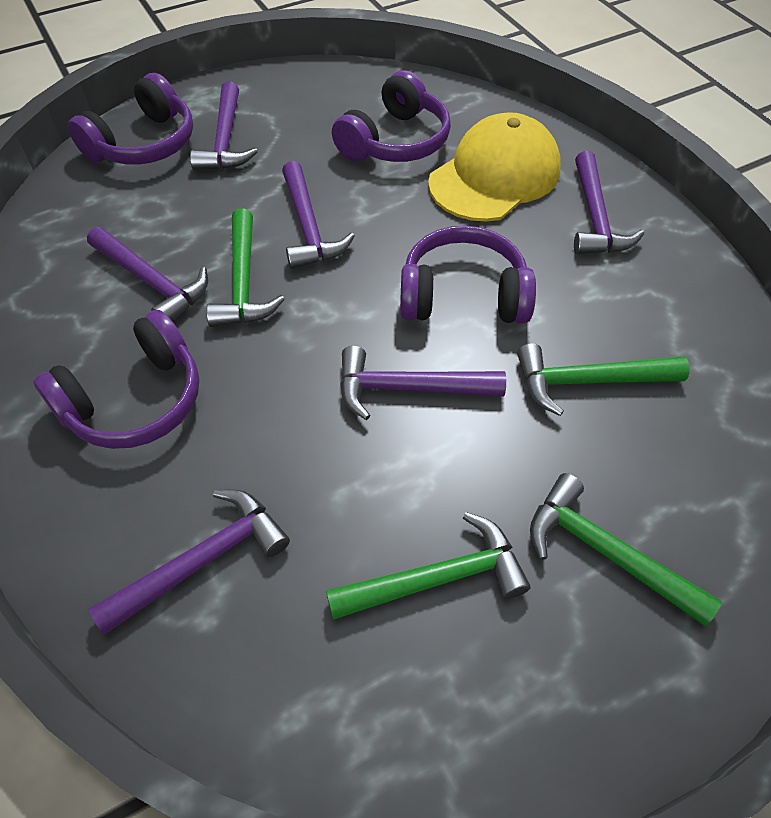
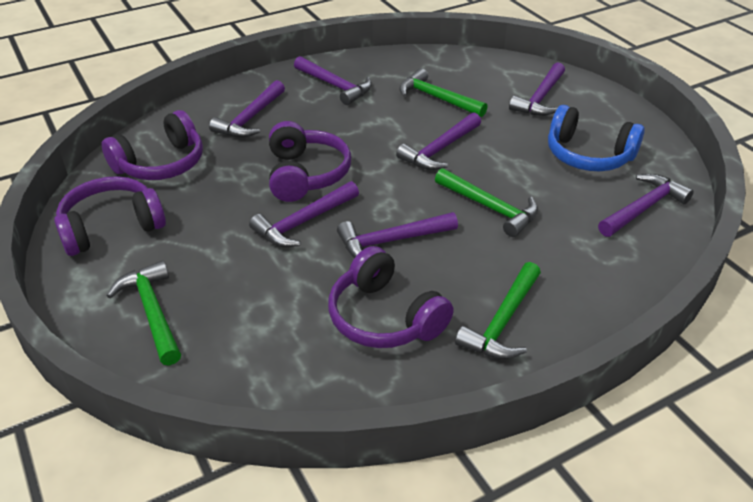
blue headphones: none = 0 -> [548,105,645,171] = 1
purple hammer: [87,227,208,321] [89,490,290,634] [190,82,258,171] [282,161,355,269] [340,346,506,420] [574,151,644,254] = 6 -> [209,80,285,138] [249,181,359,247] [294,56,372,105] [337,212,458,258] [396,113,481,170] [509,62,565,116] [598,174,694,237] = 7
yellow cap: [428,112,561,221] = 1 -> none = 0

